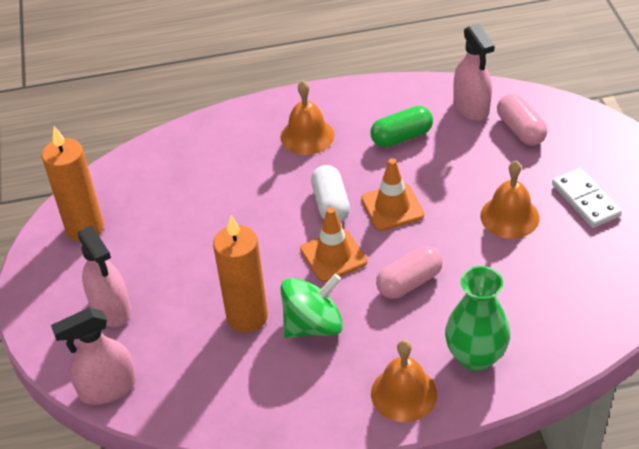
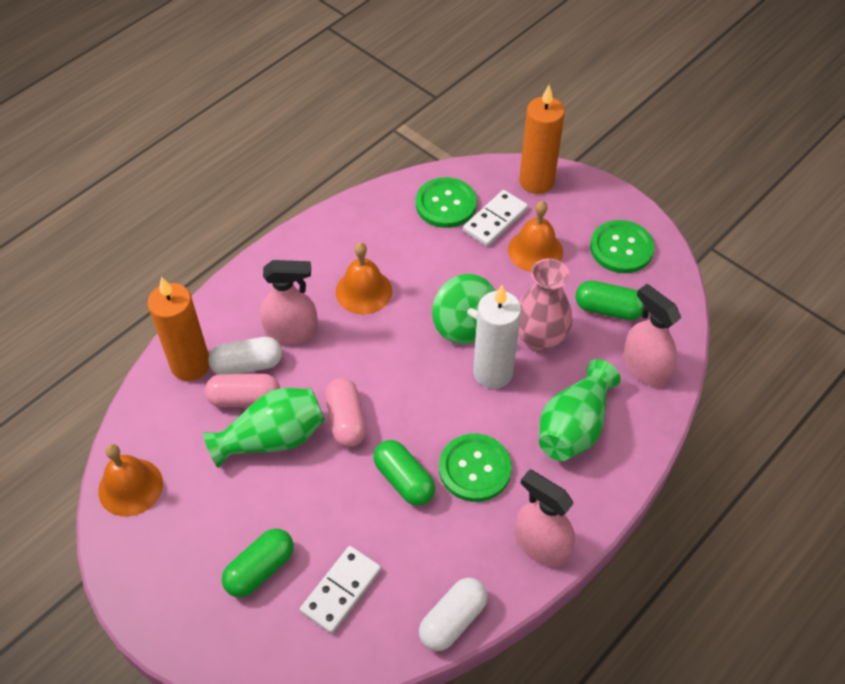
green button: none = 0 -> [416,177,477,228] [439,434,512,502] [590,220,654,273] = 3
green capsule: [371,106,433,148] = 1 -> [222,528,294,597] [373,440,435,506] [575,281,644,320] = 3
green vase: [445,266,510,371] = 1 -> [203,388,325,468] [539,359,621,461] = 2
orange traffic cone: [300,207,367,282] [361,159,424,231] = 2 -> none = 0
pink vase: none = 0 -> [518,259,572,352] = 1
white candle: none = 0 -> [473,285,521,389] = 1
white capsule: [311,165,350,222] = 1 -> [208,337,282,375] [419,578,488,651] = 2
white domino: [552,168,622,228] = 1 -> [300,546,381,634] [463,190,528,247] = 2

